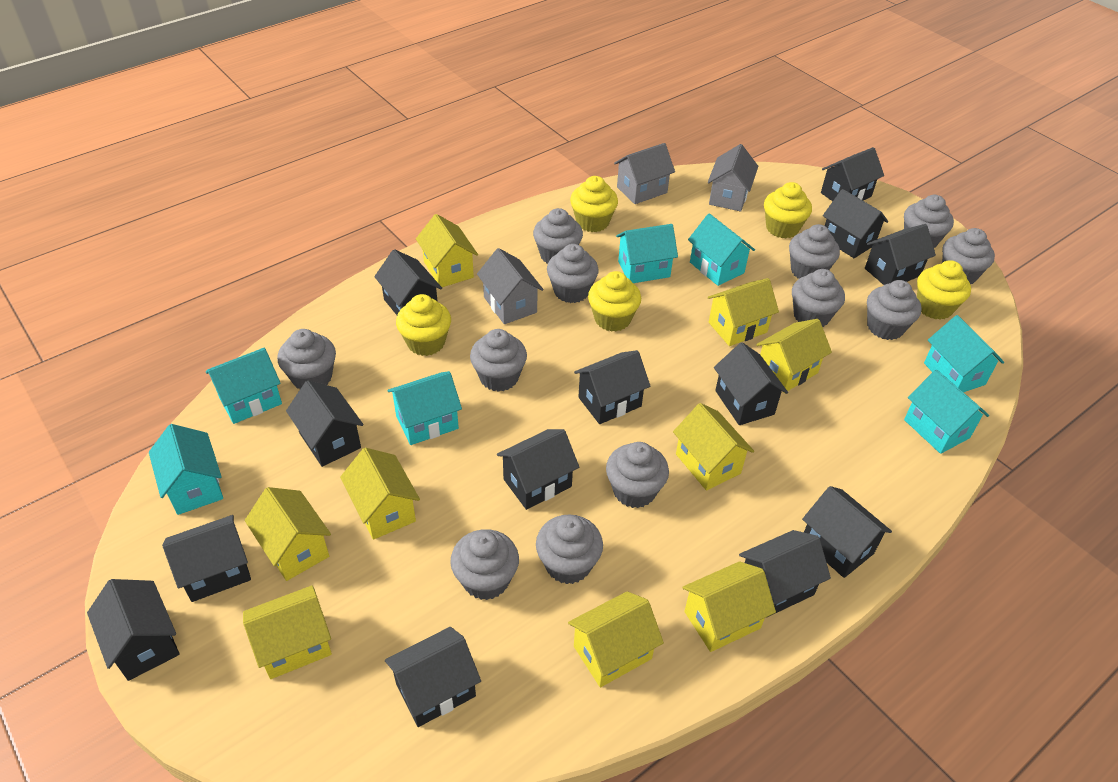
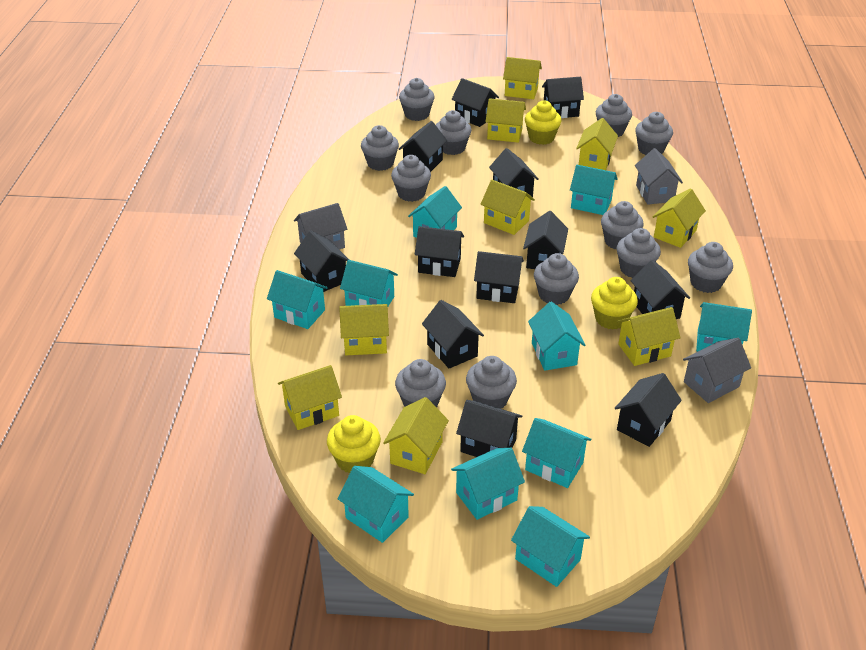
black house: [87,579,180,681] [162,515,251,602] [286,380,363,467] [374,249,442,315] [385,627,481,727] [497,429,579,510] [574,350,650,424] [714,342,788,425] [739,530,831,617] [802,486,892,578] [821,147,884,201] [823,189,888,258] [865,224,936,285] = 13 -> [294,230,349,292] [399,121,447,172] [415,226,464,277] [422,300,484,369] [452,78,499,127] [456,400,522,457] [474,251,524,303] [489,148,539,197] [523,211,568,269] [542,77,584,118] [615,373,682,447] [631,260,690,319] = 12
turquoise house: [149,424,223,515] [206,348,282,424] [387,371,462,445] [616,224,678,283] [688,213,755,286] [904,369,989,454] [924,315,1004,392] = 7 -> [267,270,328,329] [338,466,414,543] [340,260,398,306] [408,186,462,238] [451,448,525,520] [511,506,590,587] [522,418,591,488] [528,302,585,371] [570,165,618,215] [696,302,752,352] = 10
yellow cupcake: [396,294,451,356] [570,176,618,232] [588,271,641,332] [764,182,812,239] [917,260,971,320] = 5 -> [327,415,381,474] [525,100,561,145] [591,277,638,330] = 3

